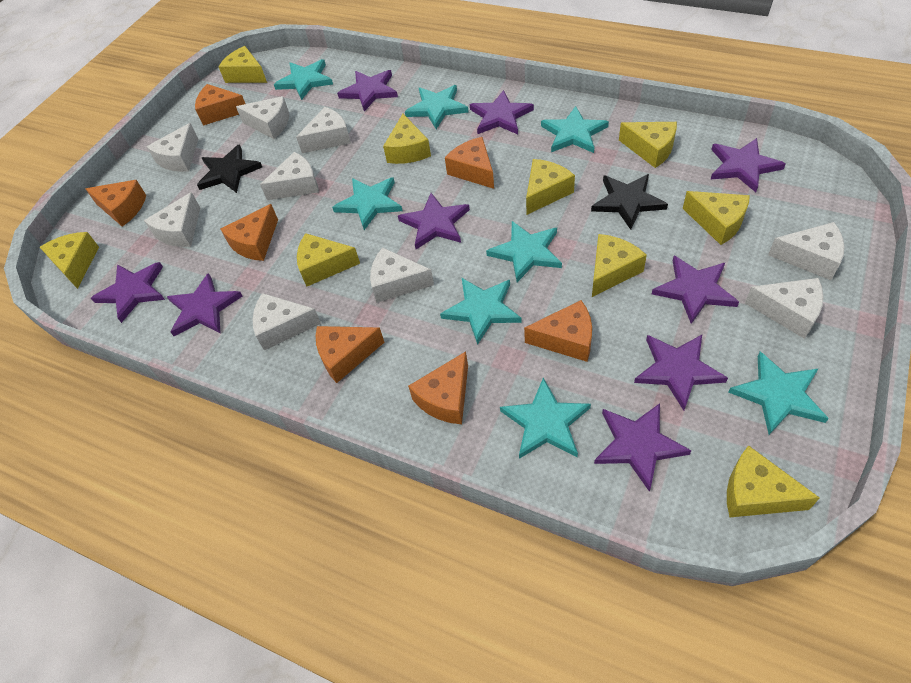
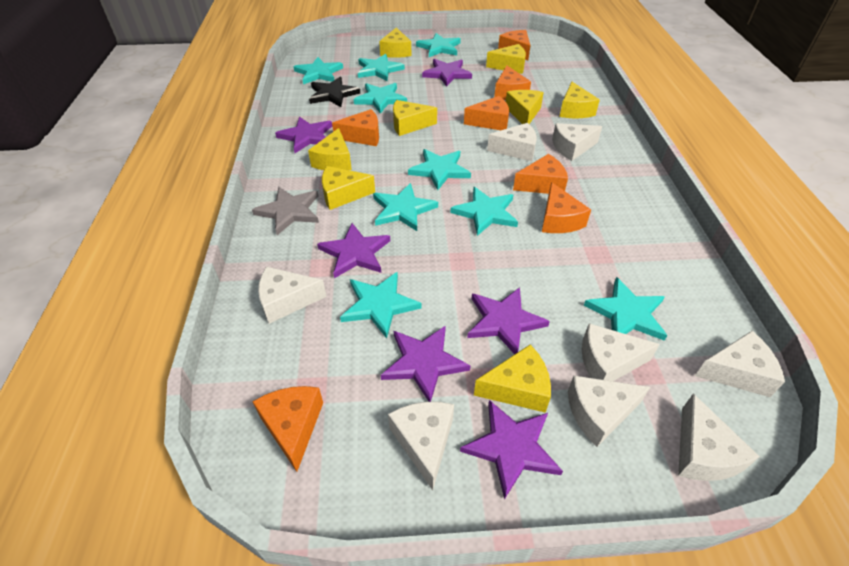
black star: [197,144,262,193] [591,174,668,230] = 2 -> [309,77,360,107] = 1
grey star: none = 0 -> [252,187,319,235] = 1
purple star: [91,262,165,323] [167,273,242,336] [337,70,398,112] [398,193,470,249] [470,90,534,134] [594,403,692,492] [634,335,728,411] [652,256,739,324] [710,138,786,192] = 9 -> [275,117,332,153] [317,223,390,278] [381,326,471,402] [422,59,472,87] [460,400,563,500] [467,287,550,355] = 6
turquoise star: [274,59,333,100] [332,177,403,230] [405,85,468,129] [440,278,522,345] [486,221,562,282] [500,378,591,459] [541,106,609,153] [728,352,829,435] = 8 -> [294,57,343,84] [340,272,422,338] [354,83,407,114] [358,54,405,81] [373,183,438,231] [408,149,471,190] [416,33,461,57] [450,187,518,236] [584,277,667,341] = 9
white cheese: [144,192,200,247] [147,123,198,172] [236,96,289,139] [253,293,321,350] [260,152,319,200] [296,107,351,153] [370,247,434,303] [745,278,824,339] [768,222,845,280] = 9 -> [258,266,327,324] [388,402,454,490] [487,123,536,162] [552,123,602,161] [568,376,650,447] [582,323,660,381] [678,394,760,481] [695,331,785,397] = 8
yellow cheese: [40,232,99,289] [218,46,267,83] [297,233,360,287] [383,114,431,164] [526,159,575,215] [592,234,647,297] [619,122,677,168] [683,191,750,245] [727,445,820,517] = 9 -> [308,128,352,170] [322,166,375,210] [379,27,411,58] [393,100,437,136] [474,345,551,413] [486,44,526,74] [506,90,544,124] [559,82,600,118] = 8

